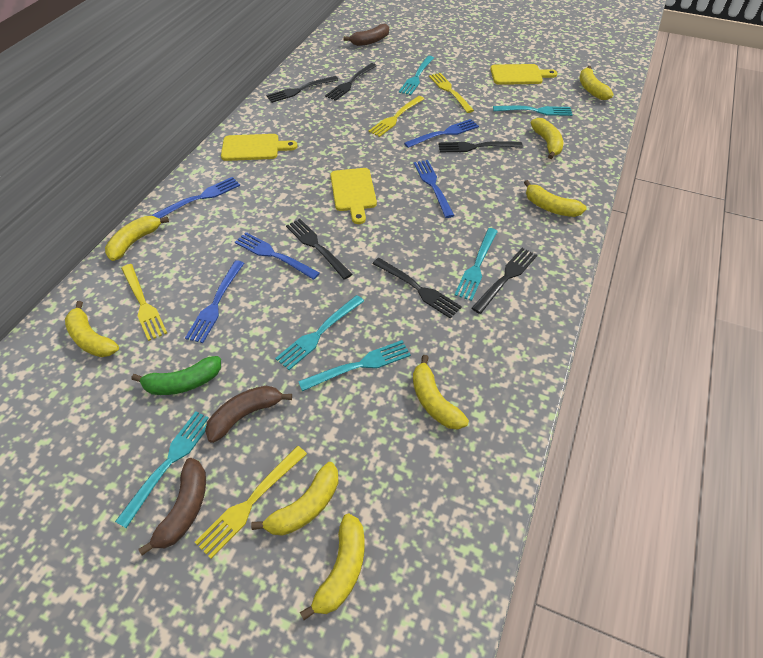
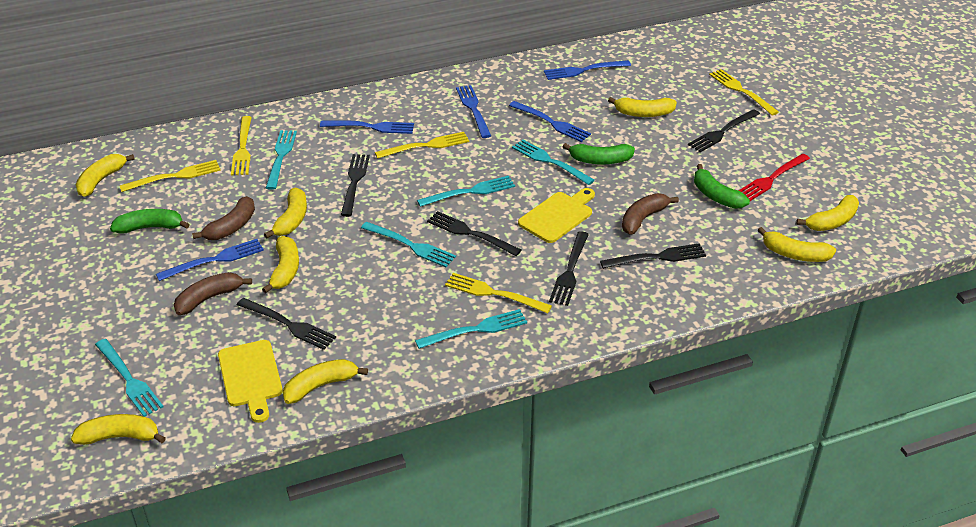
green banana: [131,356,221,395] = 1 -> [110,209,190,234] [563,143,635,165] [694,164,750,209] = 3
red fork: none = 0 -> [738,154,810,201] = 1
yellow cutting board: [221,134,298,161] [330,168,377,224] [490,64,557,85] = 3 -> [218,340,283,423] [518,188,595,243] = 2
yellow fork: [121,264,167,341] [195,446,307,559] [368,96,424,137] [429,73,474,113] = 4 -> [120,160,221,192] [231,116,252,176] [375,132,470,159] [445,273,552,313] [709,69,779,116] = 5

